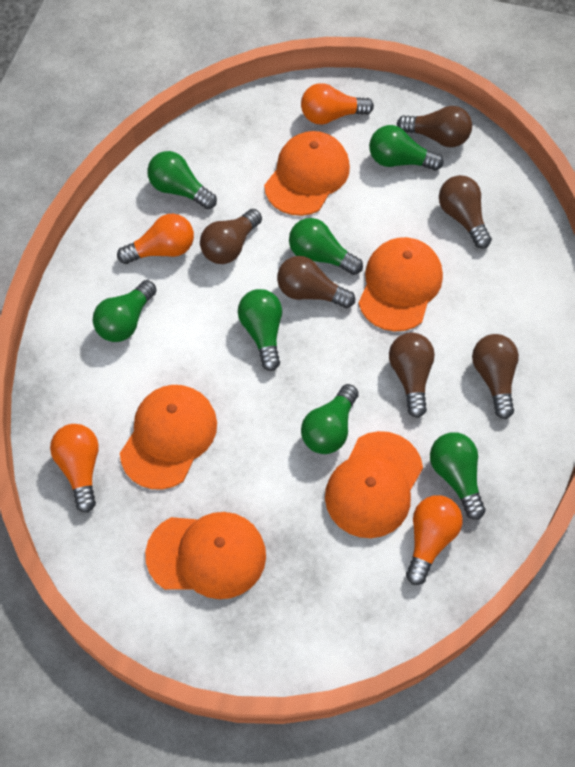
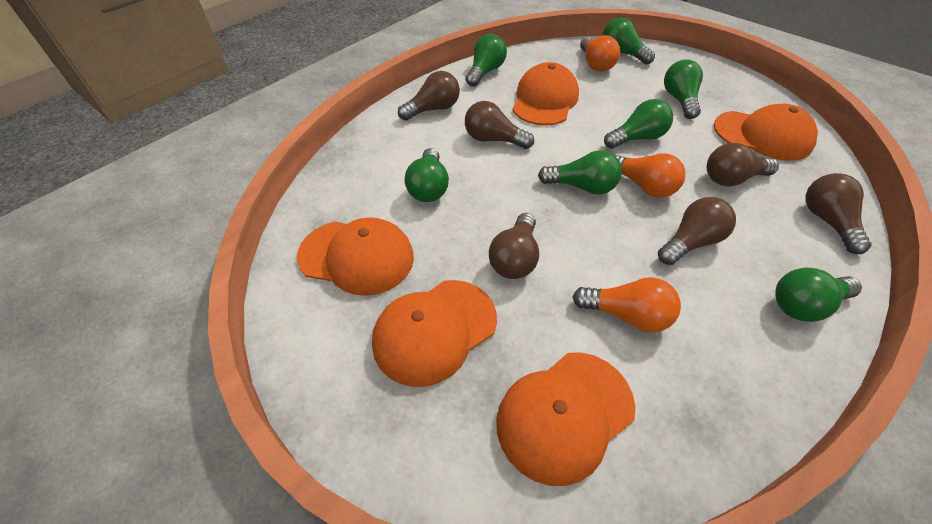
orange light bulb: [50,424,99,513] [117,214,194,264] [301,83,374,125] [406,495,463,585] = 4 -> [572,277,681,333] [580,35,620,72] [613,153,685,198] = 3

